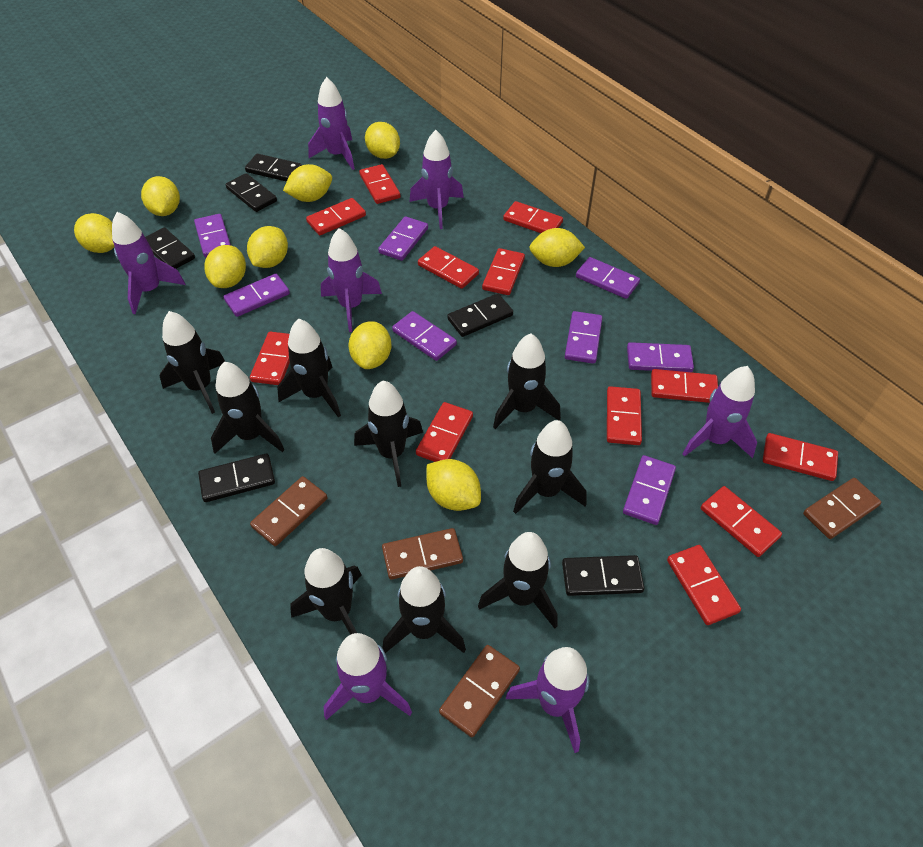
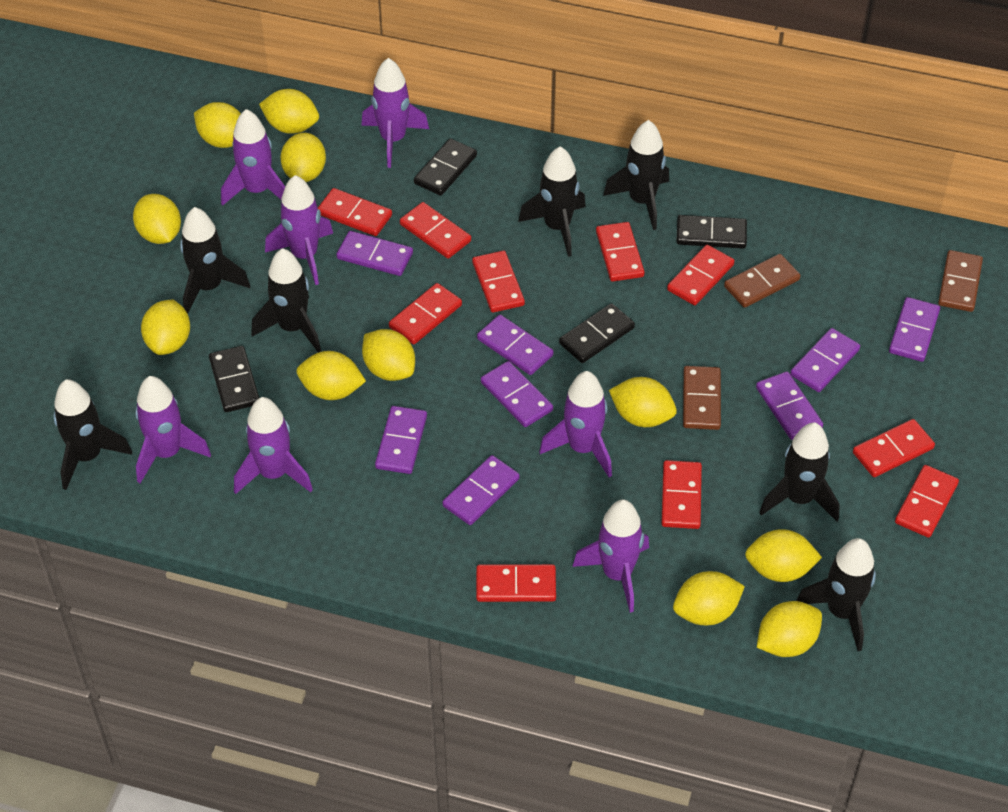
black domino: [145,227,195,269] [198,454,275,502] [226,173,277,212] [245,154,302,182] [447,293,513,337] [562,555,644,596] = 6 -> [209,346,259,412] [414,138,477,196] [559,303,635,363] [676,215,747,249] = 4
black rocket: [159,311,225,414] [211,362,284,454] [277,319,341,417] [290,548,362,635] [354,381,423,487] [383,566,466,653] [478,532,557,629] [493,333,561,429] [513,420,587,514] = 9 -> [53,379,132,490] [180,207,250,314] [251,248,321,353] [518,146,586,257] [603,120,669,230] [759,423,840,521] [796,538,876,651] = 7
brown domino: [250,476,328,546] [382,528,463,580] [439,645,520,737] [803,478,881,539] = 4 -> [683,366,721,430] [724,254,800,308] [938,250,983,312] = 3
red domino: [250,332,290,385] [306,198,366,235] [359,164,401,204] [416,402,473,462] [418,246,479,289] [482,248,525,295] [503,201,563,233] [607,386,642,445] [651,369,718,403] [667,545,741,625] [701,486,782,557] [763,433,838,481] = 12 -> [318,188,392,236] [389,283,462,345] [400,202,471,259] [472,251,525,313] [476,564,556,602] [596,222,645,282] [661,460,702,529] [667,245,734,305] [853,419,935,477] [895,465,959,538] = 10
yellow lemon: [74,213,115,253] [141,176,180,216] [204,245,246,288] [247,226,288,268] [283,164,332,202] [348,321,392,369] [365,122,400,159] [426,459,481,511] [529,228,585,267] = 9 -> [133,194,181,244] [141,300,190,355] [194,102,241,148] [259,89,319,134] [280,133,326,182] [297,351,366,400] [362,329,415,381] [609,377,677,427] [673,571,745,625] [745,529,822,582] [757,601,822,657] = 11

